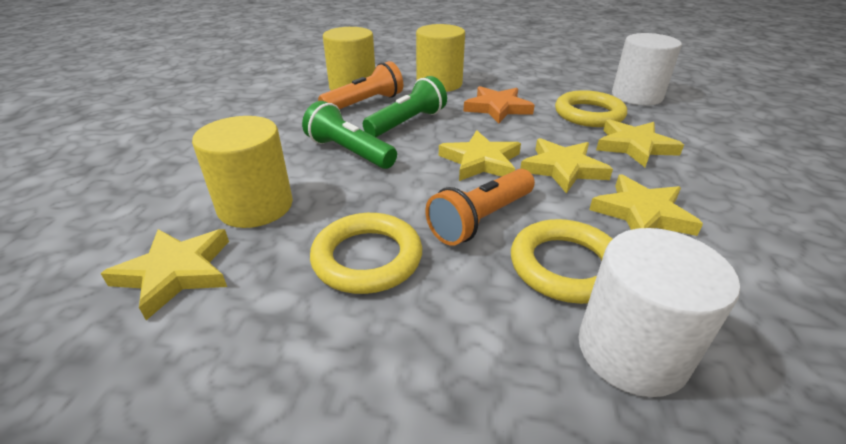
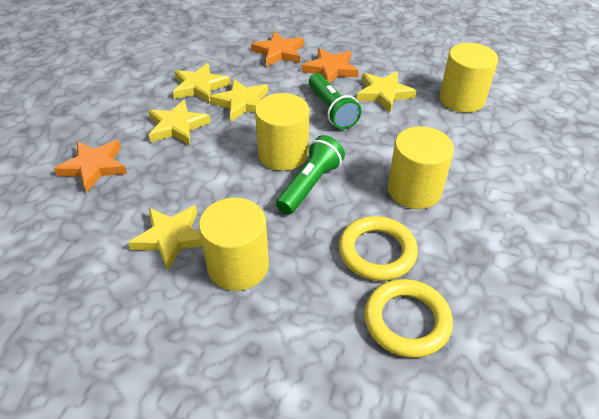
orange flashlight: [318,61,403,109] [426,169,535,246] = 2 -> none = 0
orange star: [463,86,534,124] = 1 -> [54,140,127,192] [251,31,304,67] [302,48,359,83] = 3
white cylinder: [579,228,740,397] [612,33,682,105] = 2 -> none = 0
yellow cylinder: [192,116,293,228] [323,27,375,90] [416,24,465,92] = 3 -> [199,198,269,291] [255,93,309,171] [388,126,454,209] [440,43,498,113] = 4
yellow ring: [310,213,422,294] [511,219,612,304] [555,90,627,127] = 3 -> [339,216,418,281] [364,279,453,358] = 2

